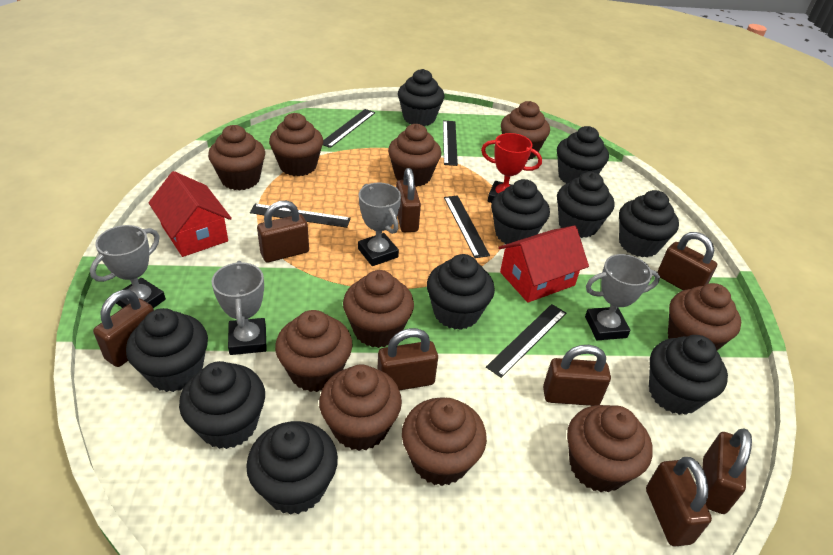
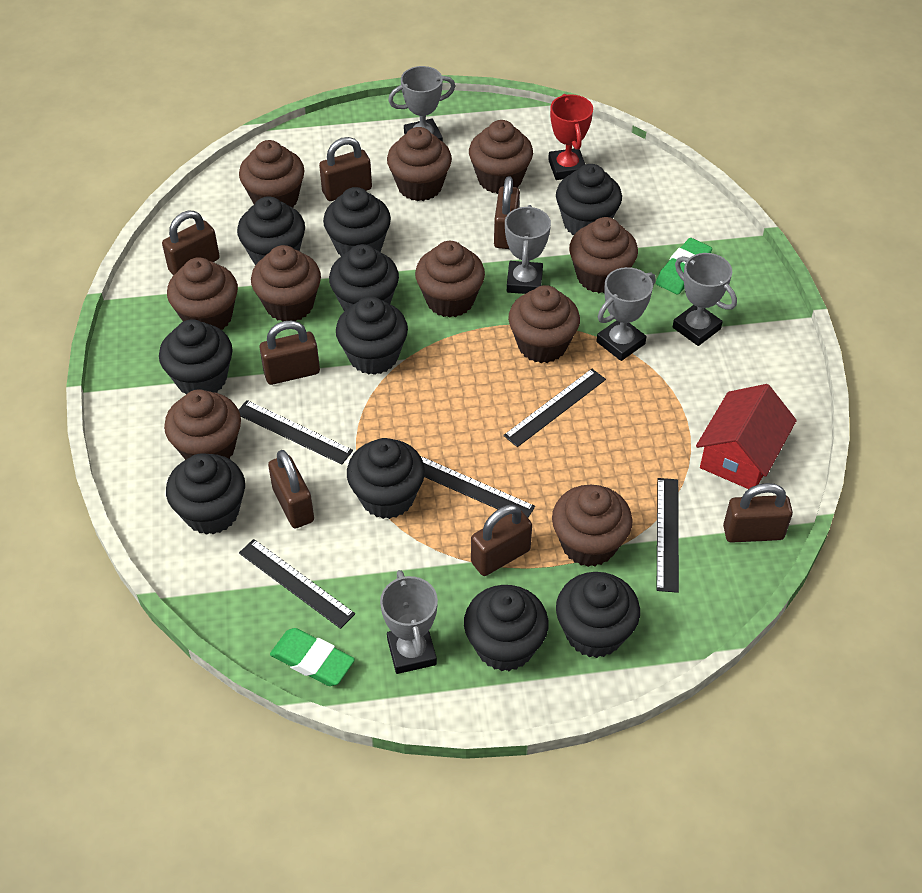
brown padlock: [93,290,154,367] [257,201,309,262] [378,328,438,390] [396,168,421,232] [543,345,611,406] [646,457,712,547] [657,232,717,290] [703,428,752,514] = 8 -> [162,211,220,275] [259,321,320,385] [268,450,314,528] [319,137,372,201] [471,505,532,576] [494,176,520,249] [723,483,793,543] = 7
green eraser: none = 0 -> [270,628,355,686] [656,238,712,295] = 2
grey trophy: [90,225,166,308] [212,261,267,355] [358,182,401,266] [585,254,660,340] = 4 -> [380,570,438,674] [388,66,455,142] [505,205,551,294] [596,267,656,361] [673,253,737,346] = 5
red house: [149,171,232,257] [498,226,589,303] = 2 -> [696,384,797,489] = 1

